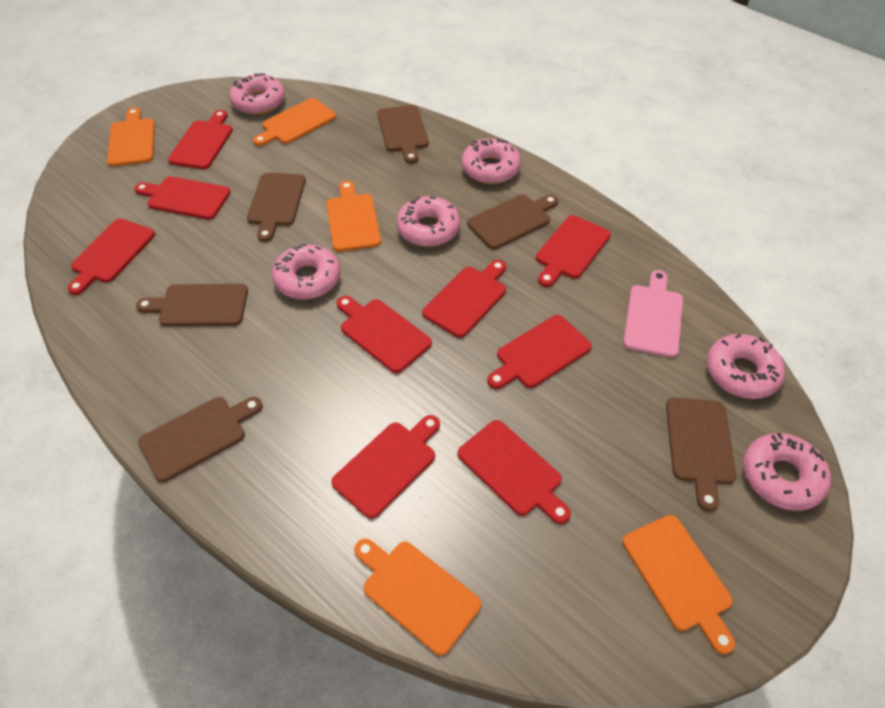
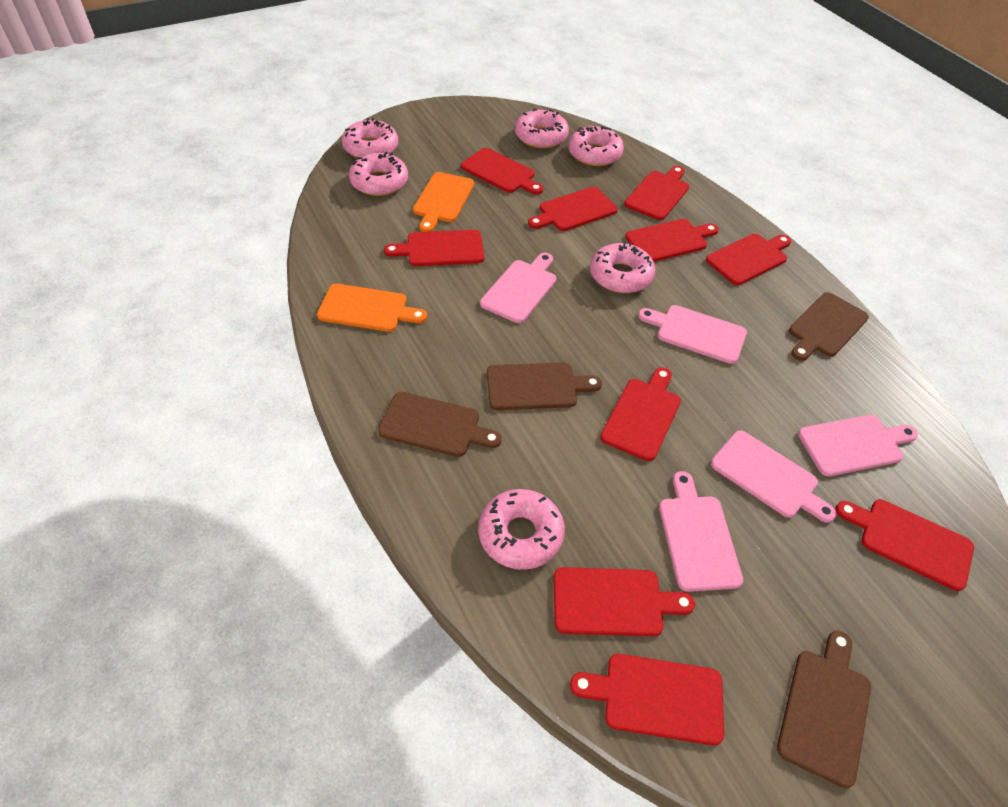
brown cutting board: [136,284,248,326] [138,397,263,482] [247,173,306,242] [377,105,429,164] [467,194,558,249] [666,398,736,511] = 6 -> [378,392,502,457] [487,362,602,410] [777,630,871,788] [789,292,869,361] = 4
orange cutting board: [107,108,155,167] [253,98,336,146] [326,181,381,252] [354,539,481,656] [622,515,735,655] = 5 -> [317,283,427,332] [413,172,474,232] = 2
pink cutting board: [623,270,683,358] = 1 -> [480,253,556,323] [638,305,747,364] [659,471,743,592] [711,430,837,523] [798,415,918,476] = 5
red cutting board: [67,219,155,295] [134,176,231,220] [168,110,233,169] [331,415,440,519] [336,296,432,373] [422,260,506,338] [458,420,571,524] [487,315,592,389] [536,215,611,287] = 9 -> [384,230,484,266] [461,148,543,195] [528,187,618,231] [553,567,695,636] [570,654,724,746] [600,367,681,461] [624,166,689,220] [625,219,719,262] [706,234,791,285] [835,499,974,591] = 10

